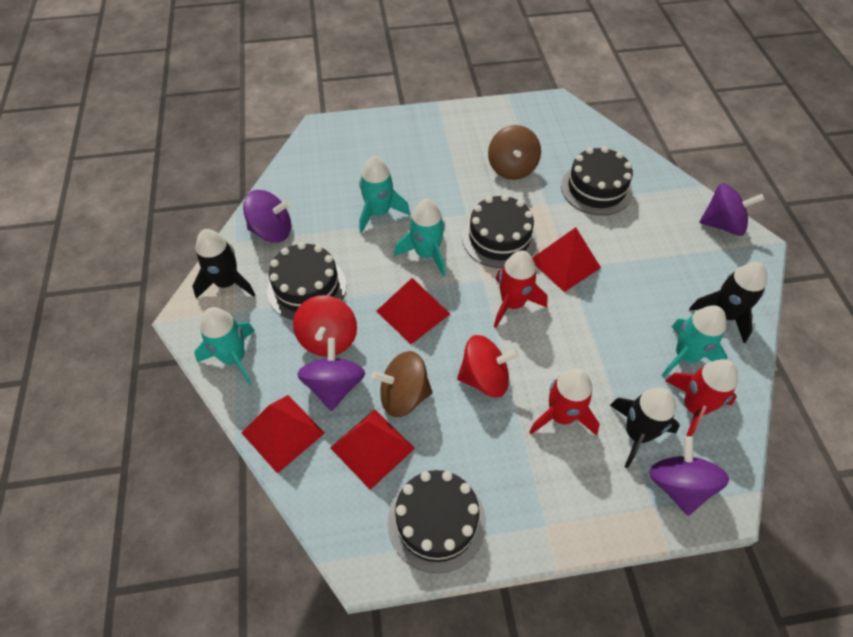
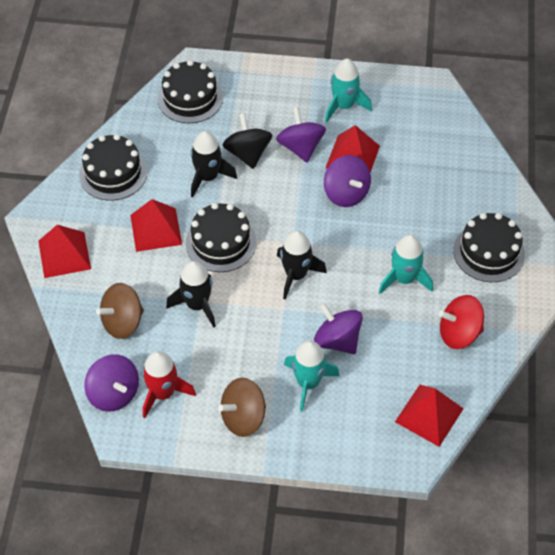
black spinning top: none = 0 -> [223,113,272,169] = 1
red rocket: [494,250,548,328] [529,368,600,436] [666,359,738,436] = 3 -> [142,351,196,418] = 1
red spinning top: [293,295,357,356] [457,335,519,397] = 2 -> [439,295,484,349] = 1
turquoise rocket: [194,307,255,385] [359,156,410,233] [394,199,445,277] [661,305,728,377] = 4 -> [284,340,340,412] [325,59,372,122] [379,234,433,294] = 3

